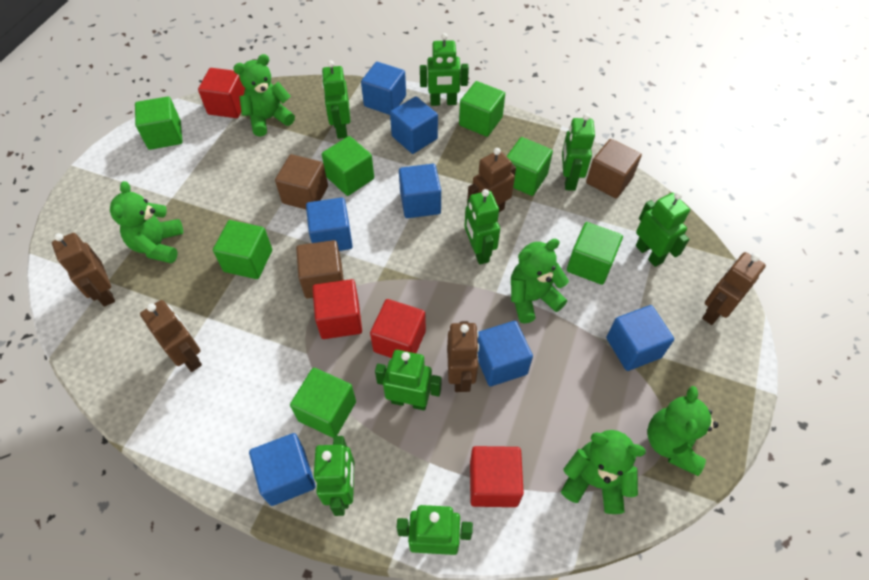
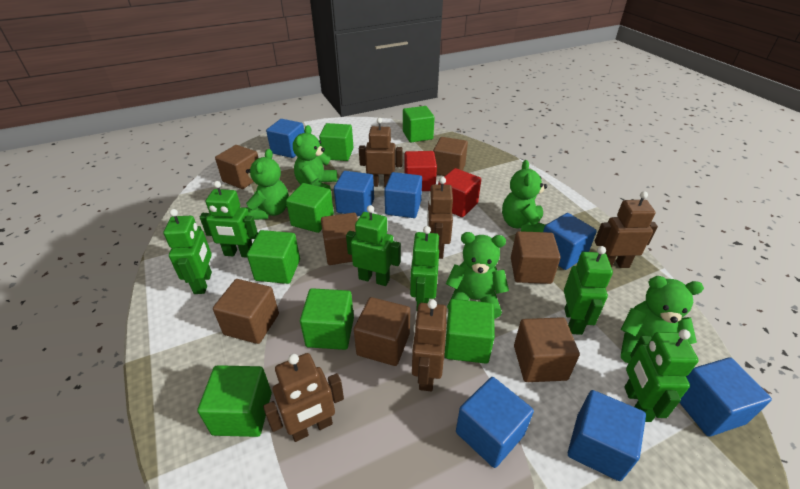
brown cube: [275,154,328,209] [296,240,344,299] [586,139,642,198] = 3 -> [213,279,279,344] [215,145,258,189] [321,213,358,265] [354,297,410,366] [433,137,468,176] [511,231,561,284] [514,317,580,382] = 7
green robot: [314,436,354,516] [322,60,350,139] [375,350,442,411] [397,505,473,555] [420,33,469,106] [464,189,500,265] [562,113,595,191] [636,192,690,267] = 8 -> [163,209,212,294] [200,181,258,258] [346,205,401,286] [410,226,439,311] [564,246,613,335] [624,329,699,422] = 6
red cube: [198,68,245,118] [313,279,362,339] [370,299,426,358] [470,446,524,507] = 4 -> [404,151,437,191] [438,168,481,217] = 2

